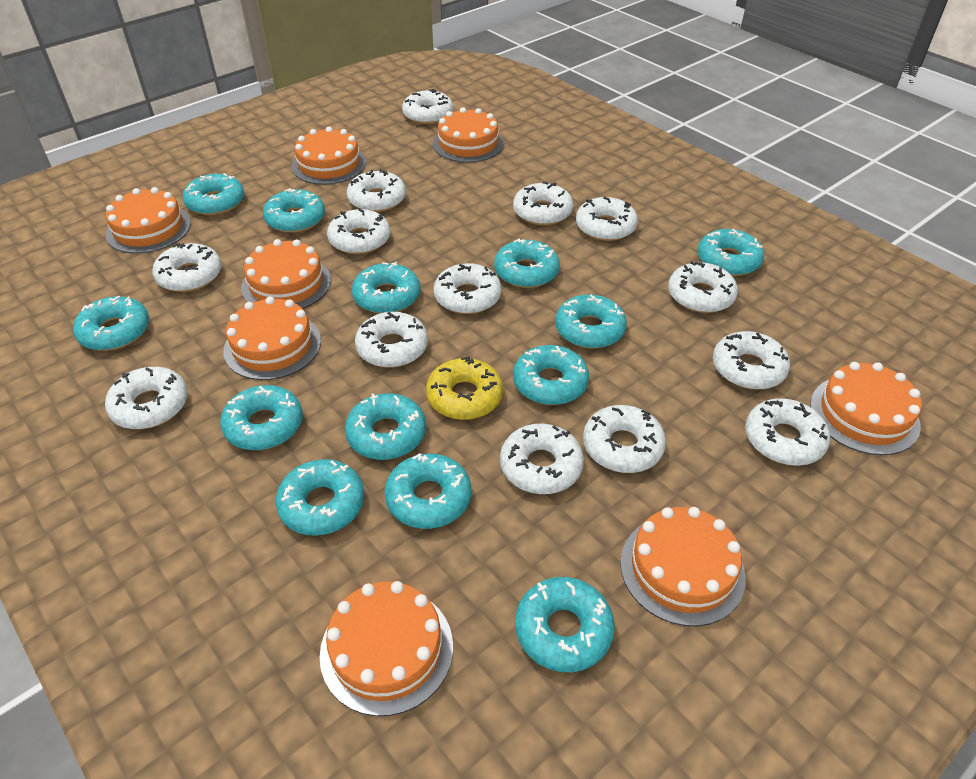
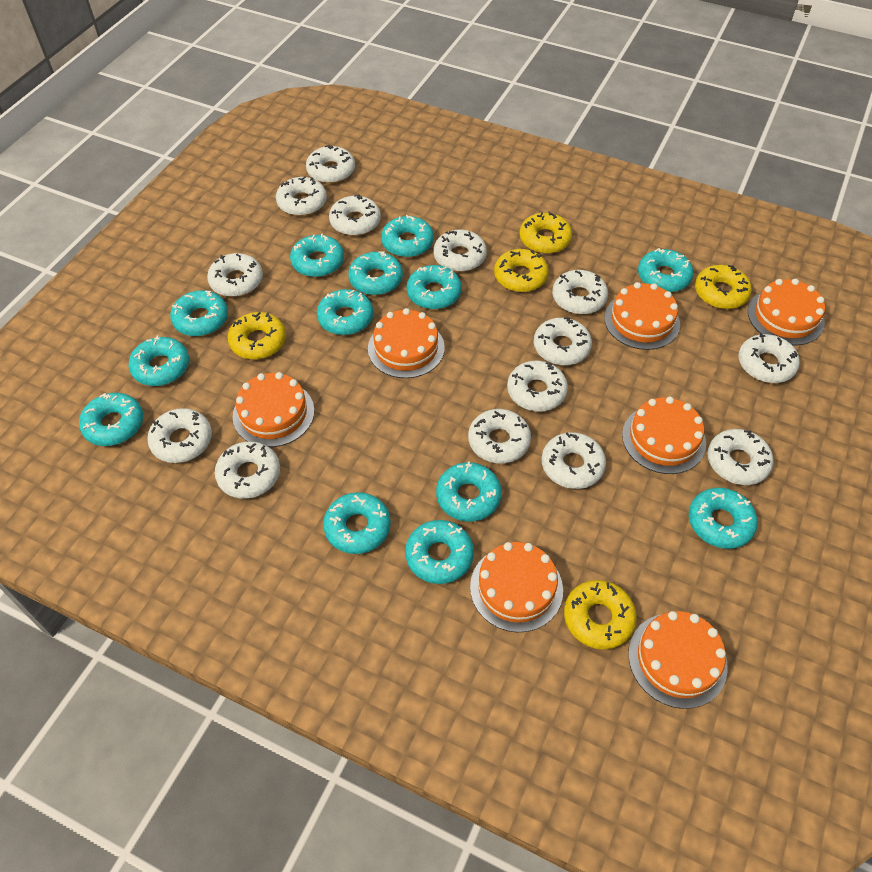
orange cake: [105,187,191,254] [223,296,321,380] [241,239,331,309] [292,127,366,185] [320,581,453,716] [433,107,504,163] [620,507,746,626] [810,362,922,455] = 8 -> [233,372,314,447] [368,308,445,378] [470,542,563,633] [604,282,680,350] [622,397,706,474] [628,611,728,709] [748,279,825,345] = 7
yellow donut: [426,357,503,420] = 1 -> [227,312,286,359] [494,249,549,292] [520,212,572,254] [564,580,637,650] [695,265,752,309] = 5

